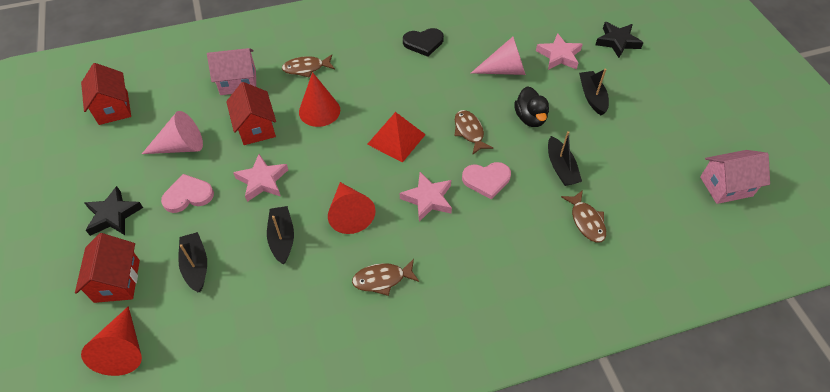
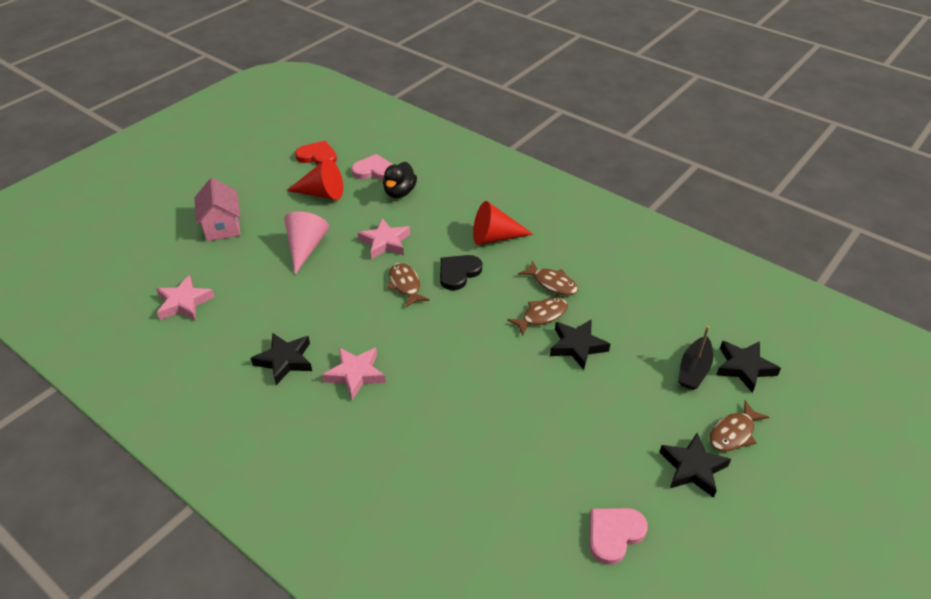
black boat: [178,232,207,292] [267,206,294,264] [548,131,582,186] [579,69,609,115] = 4 -> [678,326,713,390] = 1
black star: [85,186,143,236] [595,22,644,58] = 2 -> [251,333,312,385] [550,319,610,370] [659,433,731,498] [716,341,781,393] = 4
pink cone: [142,111,203,154] [471,37,526,75] = 2 -> [284,211,329,275] = 1
pink house: [207,48,256,95] [700,150,770,204] = 2 -> [194,178,240,241] = 1
red cone: [81,306,142,376] [299,72,340,127] [328,182,376,234] = 3 -> [287,159,343,200] [473,201,533,245] = 2
red heart: none = 0 -> [295,141,337,165] = 1
red house: [75,233,140,303] [81,63,131,125] [226,82,276,145] = 3 -> none = 0
red pyramid: [367,112,426,163] = 1 -> none = 0

